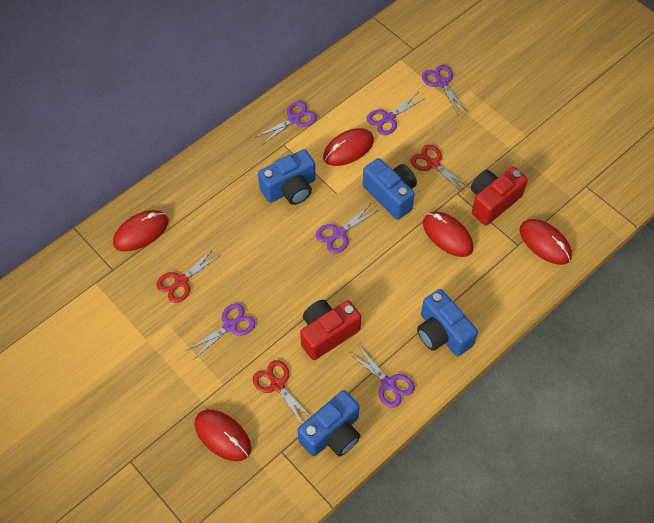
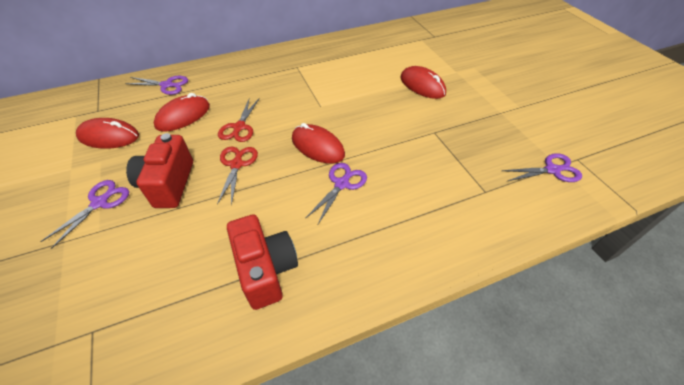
blue camera: [258,149,316,205] [298,390,360,457] [363,158,417,220] [417,289,478,356] = 4 -> none = 0
purple scissors: [185,304,255,360] [255,101,317,145] [316,203,378,254] [348,344,415,408] [366,93,426,135] [422,65,468,116] = 6 -> [40,180,129,249] [125,76,188,95] [305,163,367,224] [501,153,582,182] = 4
red mouse: [113,210,169,251] [194,410,251,461] [323,128,374,166] [423,212,473,257] [520,219,572,265] = 5 -> [76,118,139,149] [154,93,210,132] [292,123,345,164] [400,66,446,99] = 4
red scissors: [156,248,222,303] [253,360,311,424] [410,145,471,194] = 3 -> [217,147,258,206] [218,98,260,142] = 2

